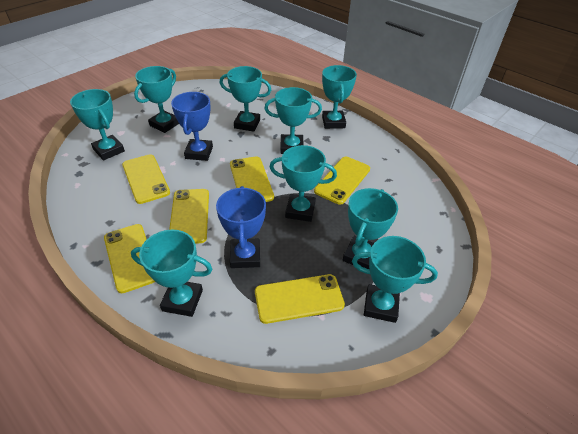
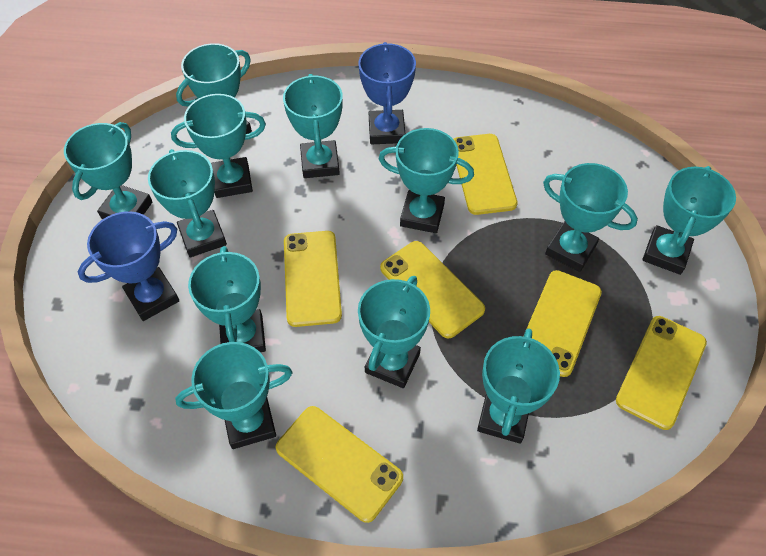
turquoise trophy: [70,89,125,160] [131,230,212,317] [134,66,179,133] [220,66,271,132] [264,87,322,154] [270,145,337,222] [322,65,357,129] [343,188,398,269] [352,236,438,323] = 9 -> [64,122,152,219] [148,149,227,257] [171,94,266,198] [175,342,293,449] [176,43,252,134] [188,246,266,352] [283,74,343,178] [358,276,430,388] [379,128,474,233] [477,328,560,444] [543,163,638,272] [642,166,736,275] = 12

